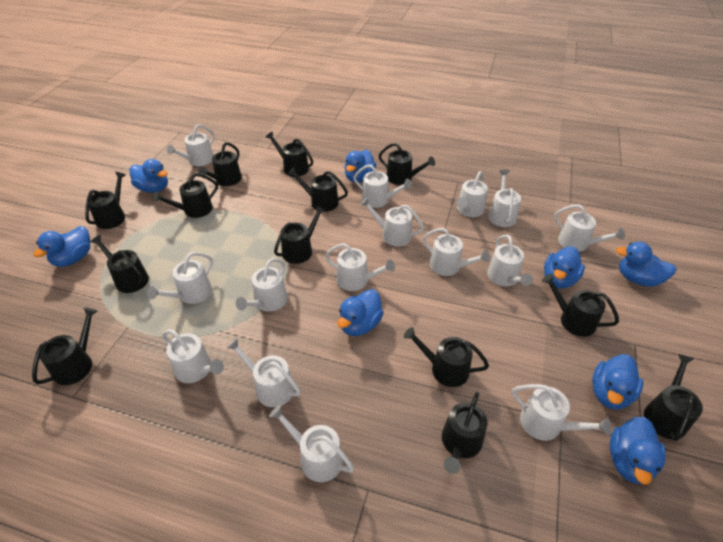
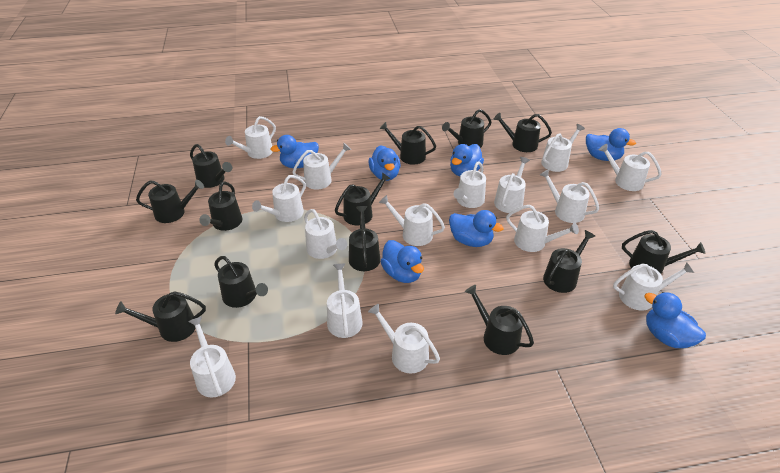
blue duck: [34,226,90,267] [129,159,168,193] [337,289,384,336] [344,150,376,183] [544,246,585,288] [592,354,643,409] [610,417,666,485] [616,242,677,286] = 8 -> [270,135,319,168] [368,145,401,181] [380,240,424,283] [449,210,504,247] [450,144,484,176] [586,128,636,161] [644,292,706,348] = 7

